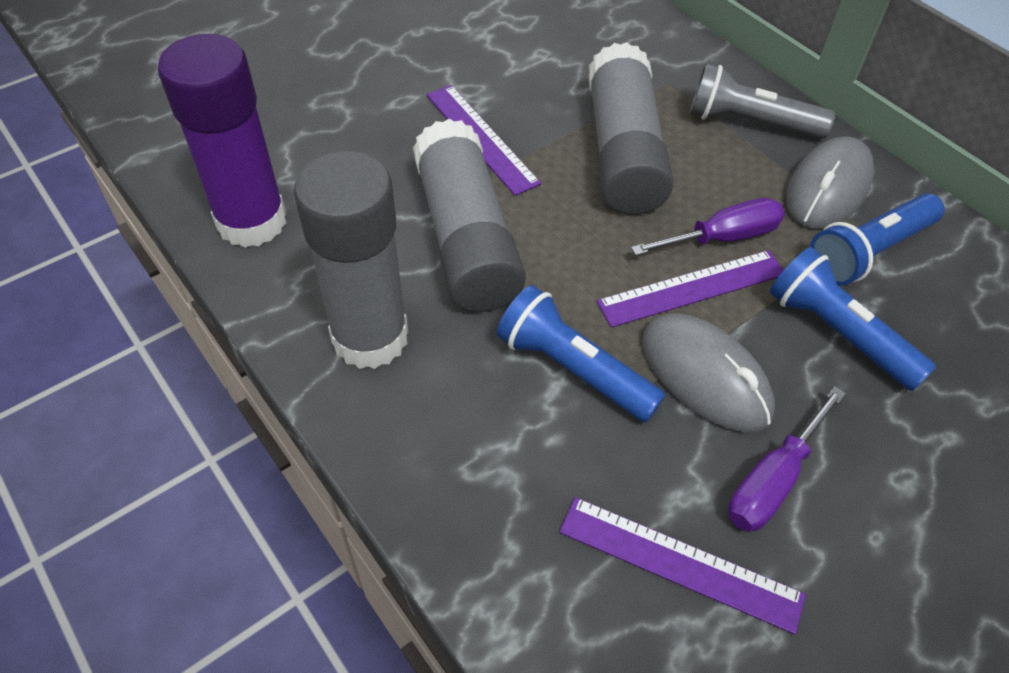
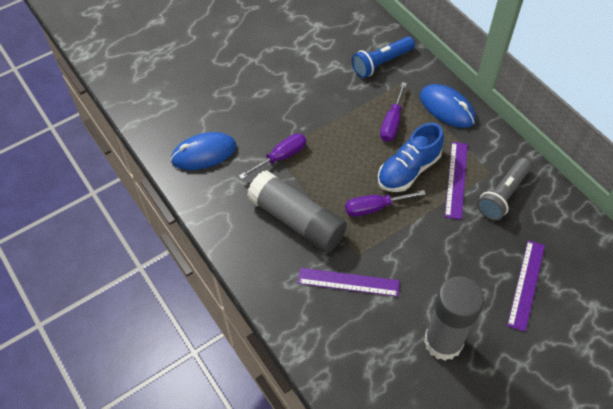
blue flashlight: [497,285,665,422] [770,247,936,391] [810,193,944,286] = 3 -> [352,36,415,78] = 1
blue mouse: none = 0 -> [171,132,236,170] [420,84,475,128] = 2
blue shoe: none = 0 -> [378,123,444,192] = 1
grey glue stick: [294,151,408,369] [413,119,526,312] [588,42,674,215] = 3 -> [247,170,347,253] [424,276,484,361] = 2
grey mouse: [642,313,775,432] [786,137,874,229] = 2 -> none = 0
purple glue stick: [158,34,287,248] = 1 -> none = 0
purple screwdriver: [631,198,785,256] [728,387,846,532] = 2 -> [239,133,306,179] [345,190,426,217] [380,82,407,142] = 3

